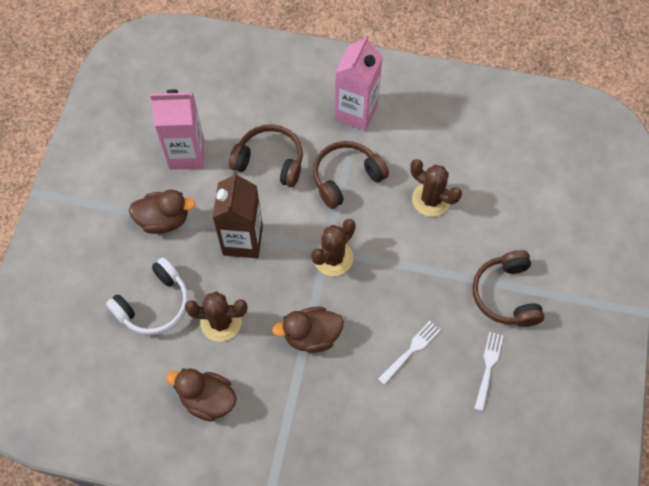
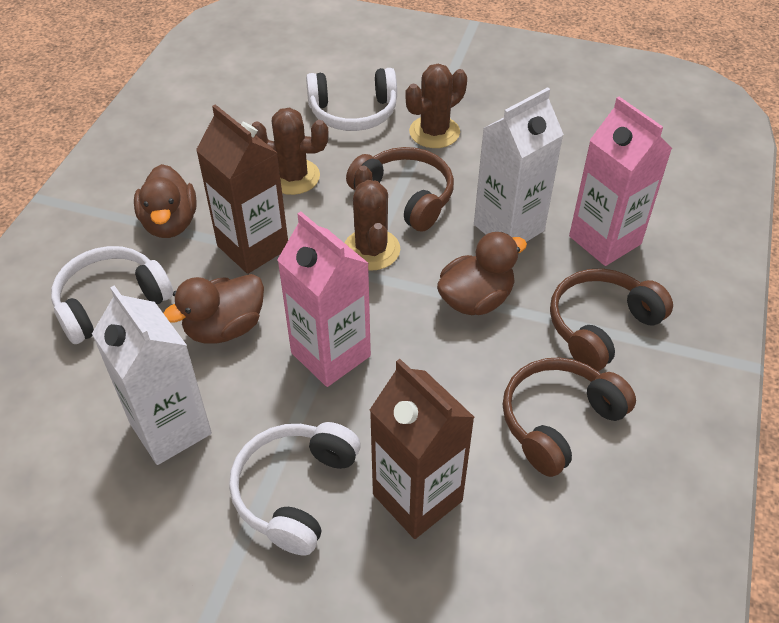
brown carton: [212,171,263,258] = 1 -> [196,104,288,274] [370,359,475,539] = 2
white carton: none = 0 -> [92,285,212,465] [474,87,564,242] = 2
white fork: [378,321,440,385] [474,332,504,411] = 2 -> none = 0
white headphones: [106,257,188,335] = 1 -> [51,246,173,344] [229,422,361,555] [306,68,397,131] = 3

